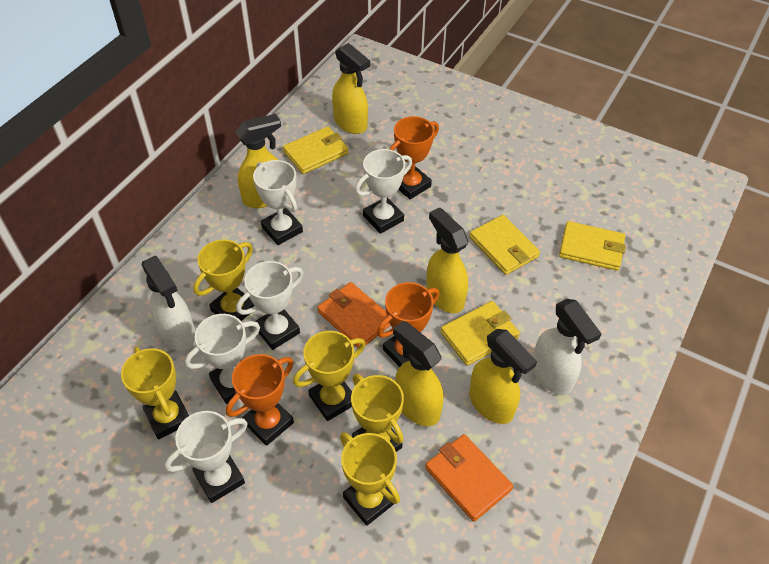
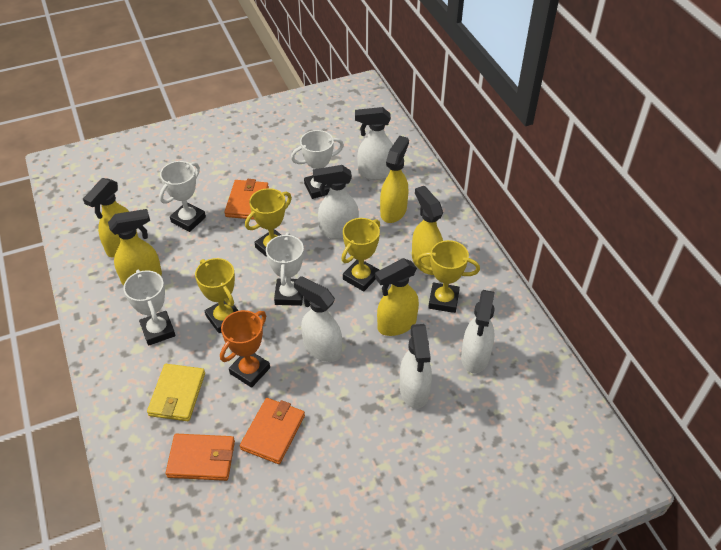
orange trophy: [226,354,294,446] [377,282,439,367] [390,116,439,199] = 3 -> [220,310,270,388] = 1
orange wallet: [317,282,391,348] [425,434,513,522] = 2 -> [165,434,235,481] [224,179,269,220] [240,398,305,464] = 3
white spray bottle: [142,256,196,351] [533,299,602,395] = 2 -> [294,276,342,362] [313,165,359,239] [355,107,393,180] [400,324,432,409] [461,290,495,373] = 5
white trophy: [165,411,248,503] [185,314,260,404] [236,261,304,350] [253,160,303,245] [355,149,412,234] = 5 -> [123,270,176,346] [159,161,206,232] [266,233,304,306] [291,130,344,199] = 4
yellow trophy: [121,347,189,439] [193,240,255,321] [293,331,365,421] [340,432,400,526] [351,374,404,452] = 5 -> [195,258,239,333] [245,188,292,257] [342,218,380,291] [417,240,480,313] = 4
yellow wallet: [283,127,349,174] [441,301,520,366] [469,215,540,275] [559,221,626,271] = 4 -> [147,364,205,421] = 1

